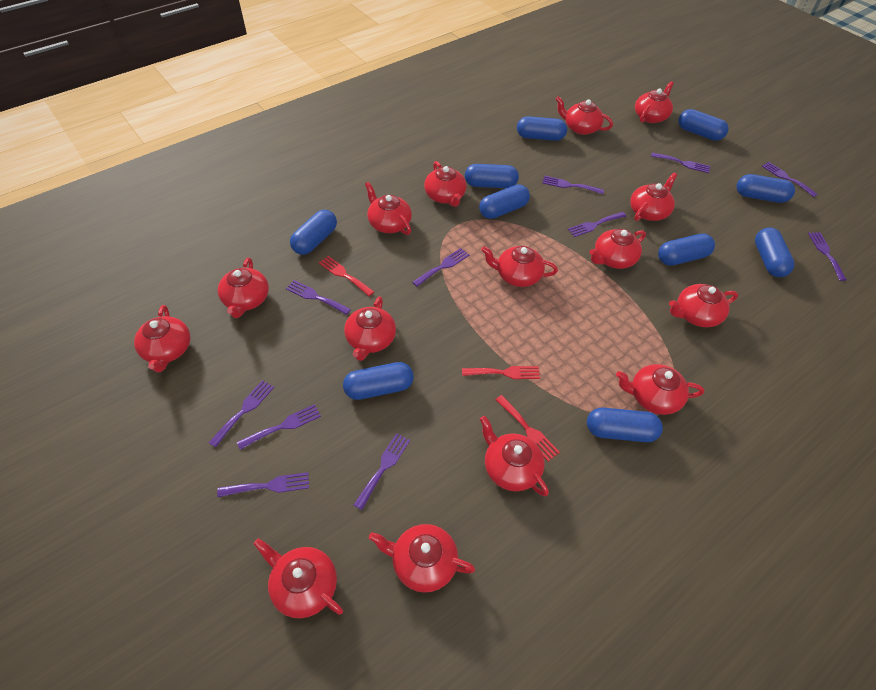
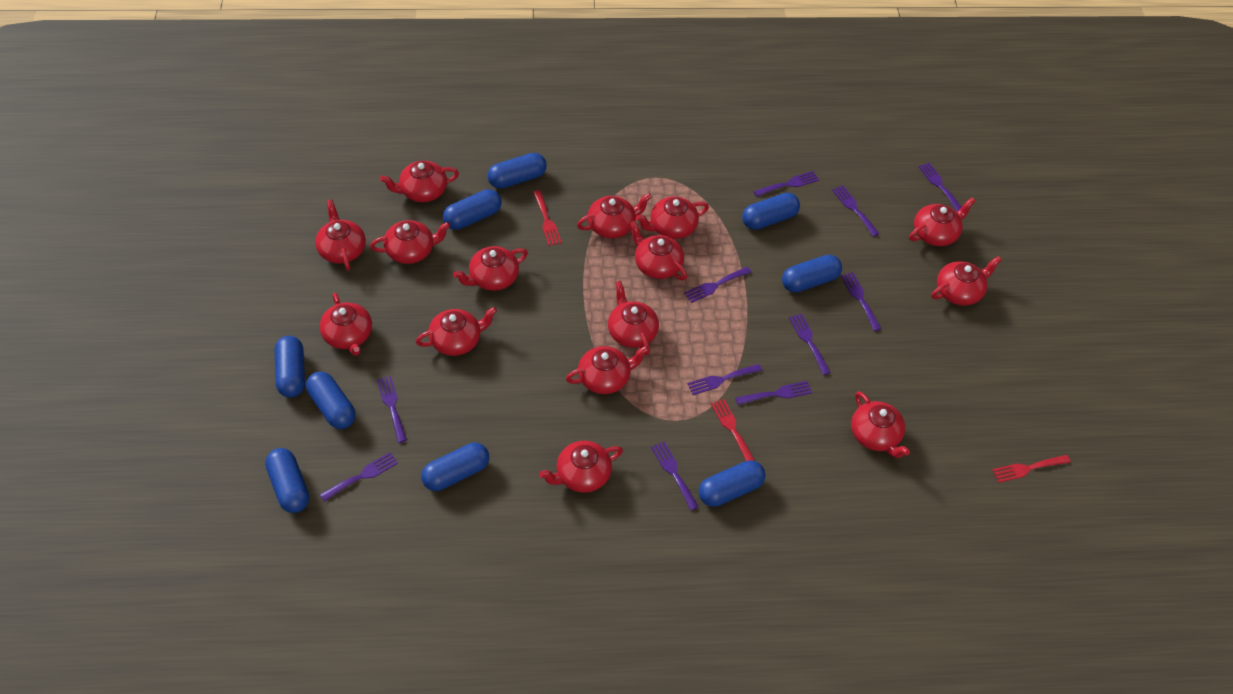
blue capsule: [290,210,337,255] [343,362,414,400] [465,164,519,188] [479,184,530,219] [517,116,567,141] [587,408,663,442] [658,234,715,266] [678,109,729,141] [736,174,795,203] [755,227,795,277] = 10 -> [265,448,309,513] [274,336,305,398] [306,372,356,429] [421,443,489,491] [443,189,502,230] [487,153,547,189] [699,460,765,507] [742,193,800,230] [782,255,842,293] = 9

